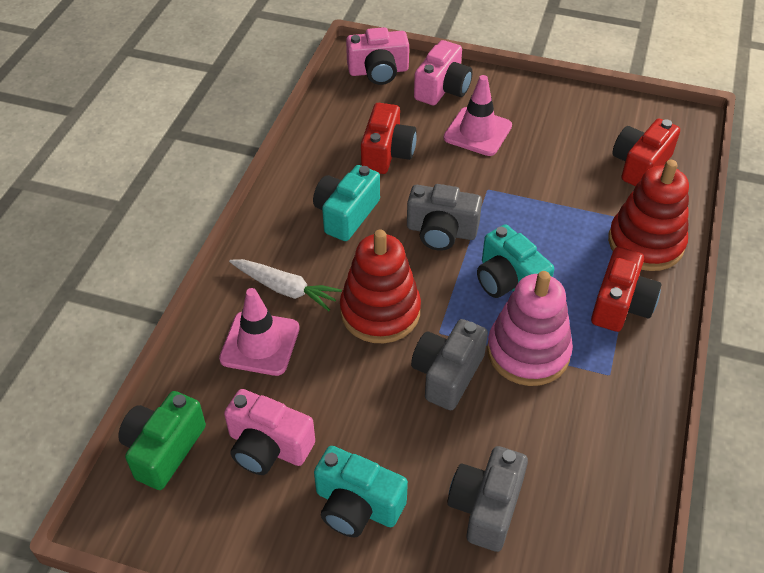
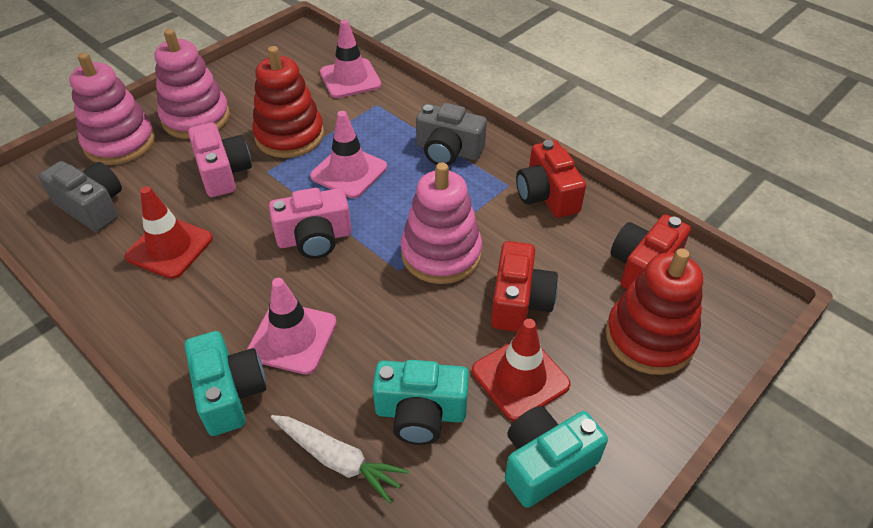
green camera: [118,391,206,490] = 1 -> none = 0
grey camera: [407,184,482,251] [411,319,488,410] [447,446,528,552] = 3 -> [39,161,122,232] [416,103,487,166] = 2
pink camera: [224,389,315,475] [346,27,409,85] [414,40,473,105] = 3 -> [188,123,252,197] [269,188,352,259] = 2
pink stacking toy: [487,271,573,386] = 1 -> [69,52,155,165] [154,29,230,139] [401,162,482,284] = 3
pink traffic cone: [219,288,300,376] [444,75,512,156] = 2 -> [247,278,337,374] [310,111,387,198] [320,20,381,98] = 3
red traffic cone: none = 0 -> [125,186,213,279] [472,319,571,421] = 2

